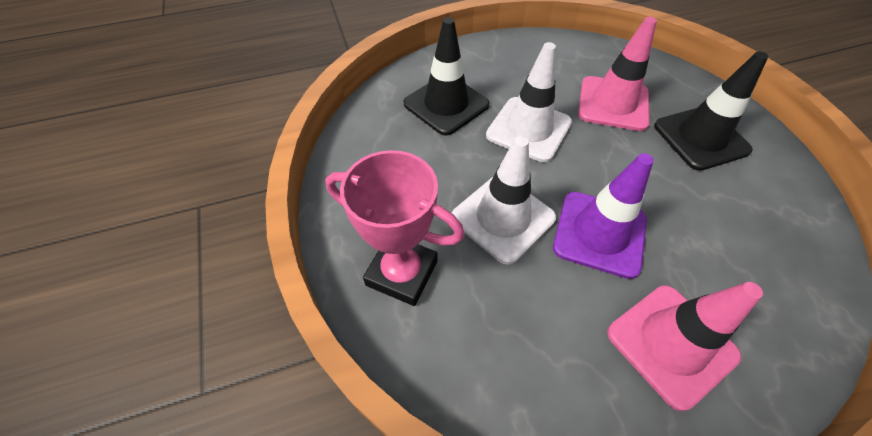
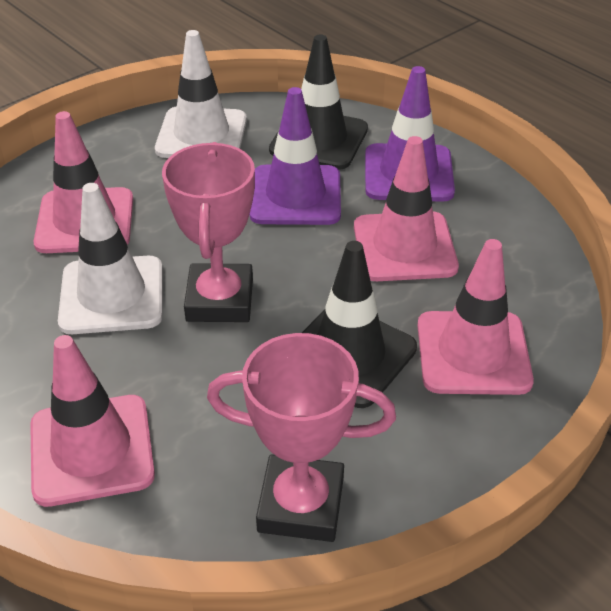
pink traffic cone: [578,17,657,131] [607,282,763,411] = 2 -> [30,335,155,507] [34,111,133,253] [354,136,459,281] [417,239,534,395] = 4
pink trophy: [325,150,465,306] = 1 -> [162,142,255,322] [207,333,396,542] = 2
purple traffic cone: [553,153,654,279] = 1 -> [250,87,341,225] [365,66,455,202] = 2

